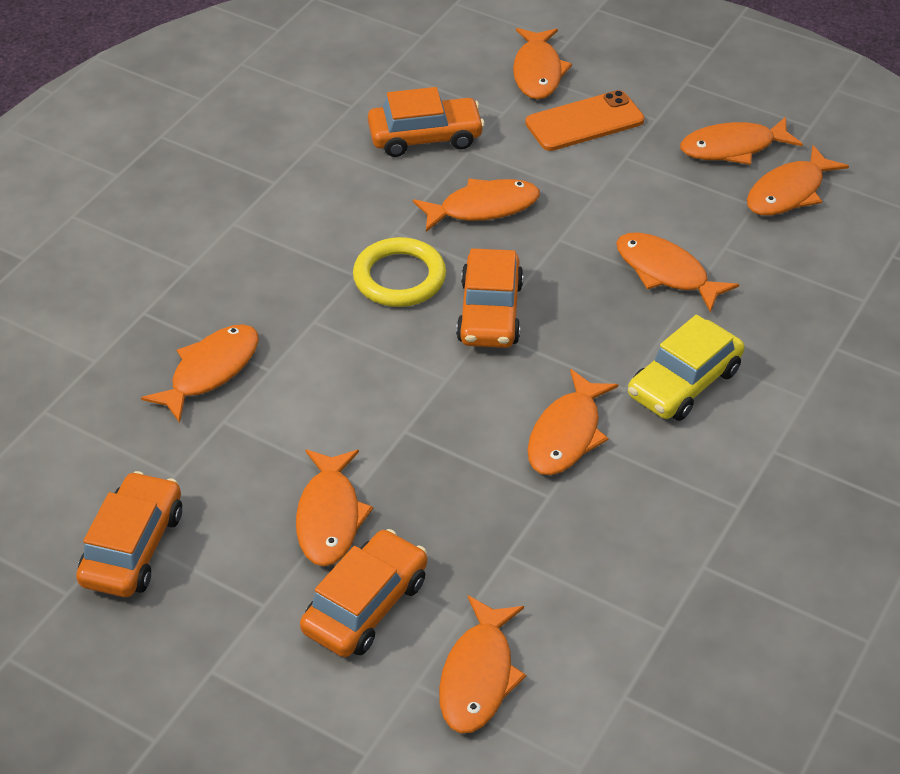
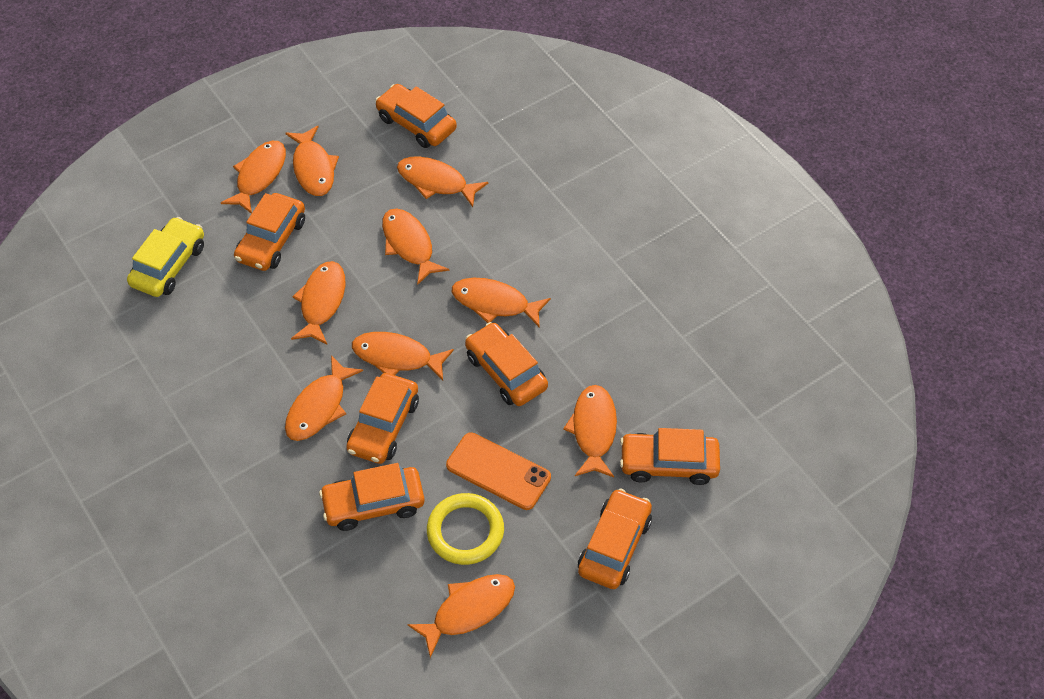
orange car: [76,471,182,597] [300,529,427,657] [368,87,485,157] [456,248,524,348] = 4 -> [234,193,305,271] [319,463,425,531] [346,373,419,464] [375,84,457,148] [465,322,548,406] [578,488,652,589] [620,428,720,485] = 7
orange fish: [141,324,259,423] [296,450,373,566] [413,179,540,232] [439,595,526,733] [513,28,572,99] [527,369,618,475] [616,232,739,313] [680,117,803,165] [747,145,849,215] = 9 -> [221,141,286,214] [285,126,339,196] [285,355,363,441] [291,261,346,344] [352,332,454,380] [382,208,449,285] [397,157,488,207] [407,574,515,658] [452,278,551,327] [563,385,617,477] = 10

